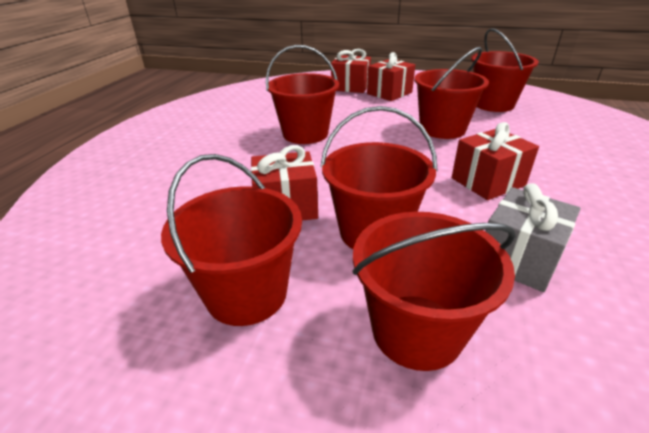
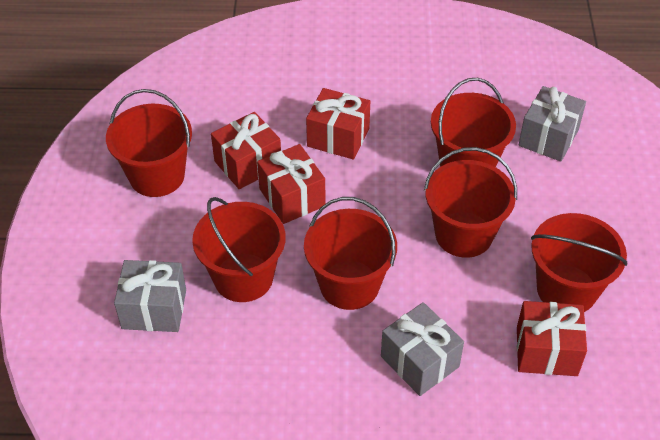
grey gift: [485,183,581,292] = 1 -> [114,260,186,332] [381,302,464,396] [519,86,586,162] = 3

